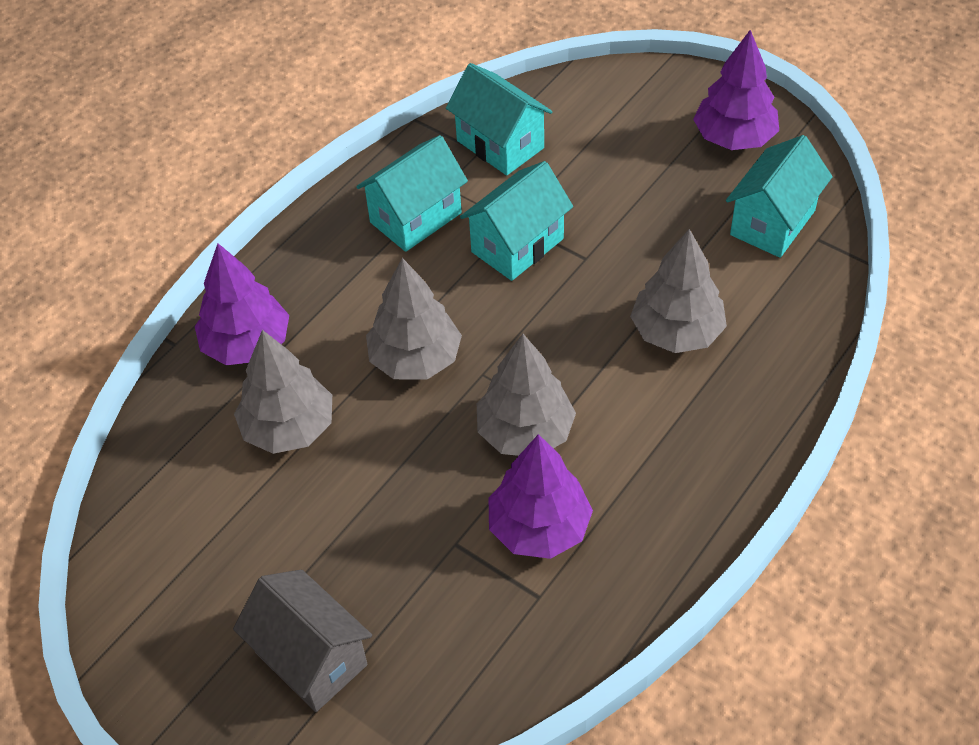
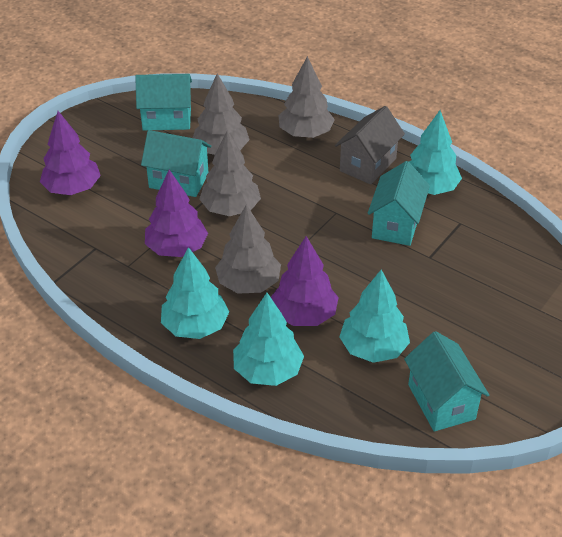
turquoise tree: none = 0 -> [161,247,229,339] [233,293,304,386] [339,270,410,363] [409,110,462,195] = 4

